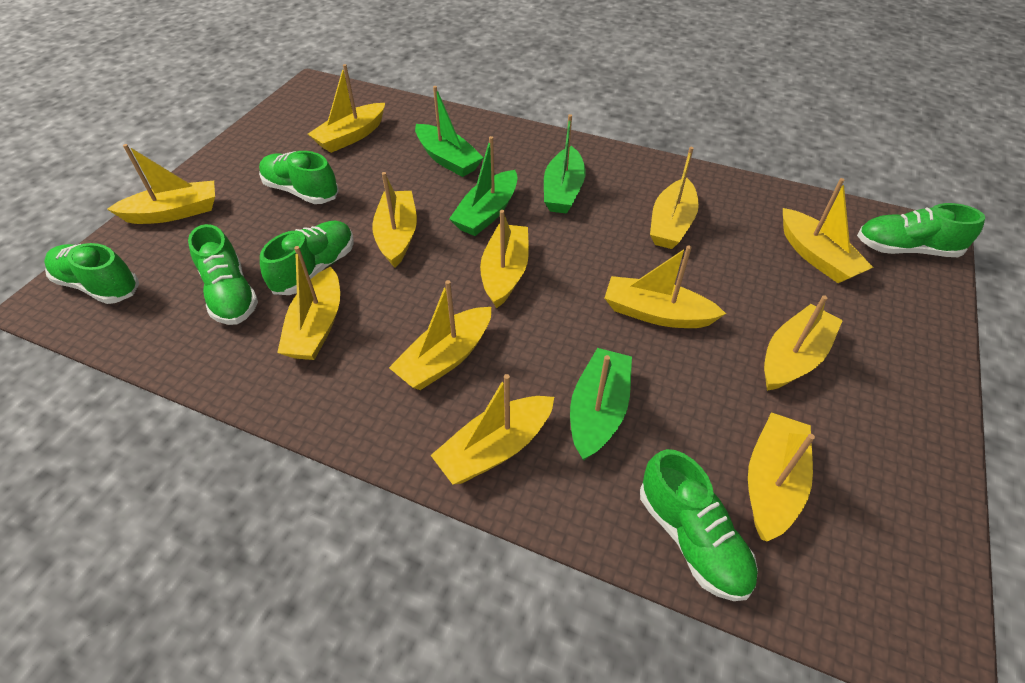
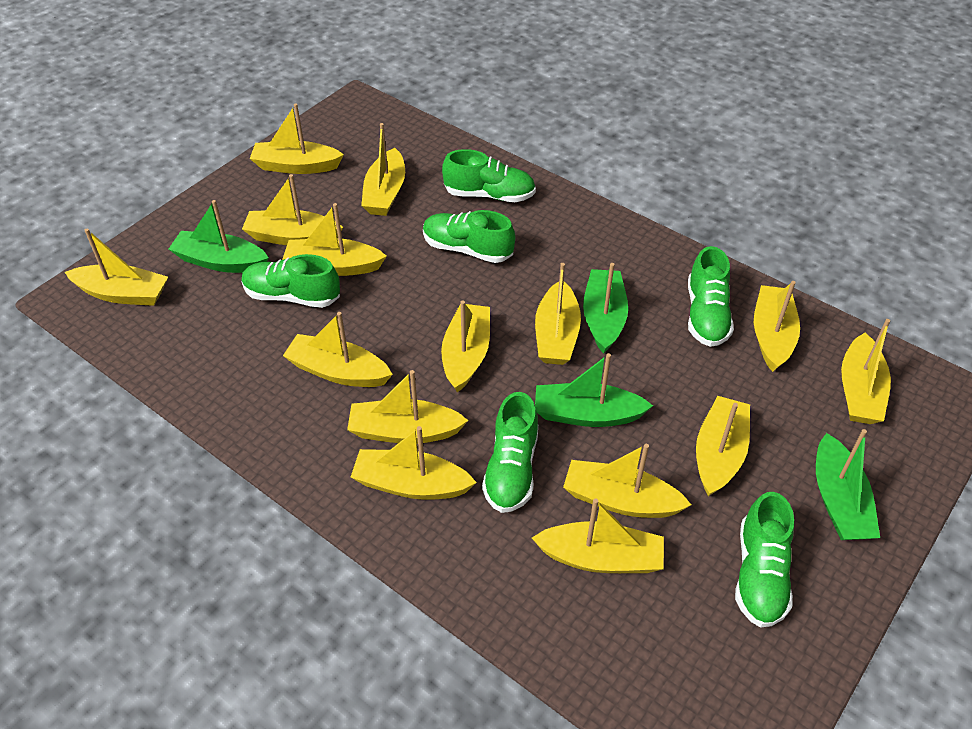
yellow boat: [107,144,215,224] [277,246,340,360] [308,64,385,153] [372,172,417,267] [389,280,491,390] [431,374,554,484] [480,210,529,308] [605,245,726,328] [650,147,699,249] [748,412,815,542] [764,295,843,391] [783,178,873,283] = 12 -> [65,229,168,306] [242,174,343,245] [250,103,344,174] [283,203,387,276] [283,312,393,387] [347,370,468,444] [351,426,477,500] [361,123,405,216] [441,301,490,392] [532,498,664,573] [535,263,581,365] [563,444,691,518] [696,396,750,496] [754,281,800,372] [841,319,891,424] = 15

